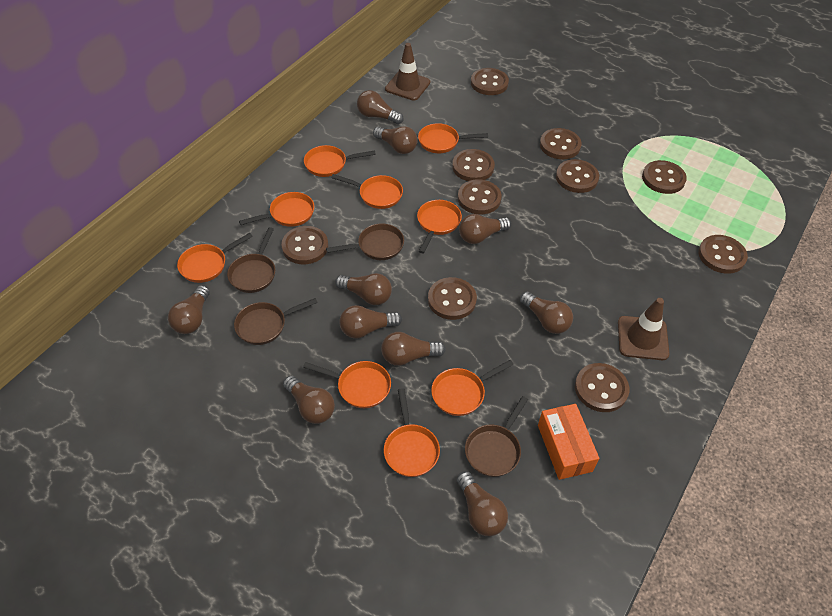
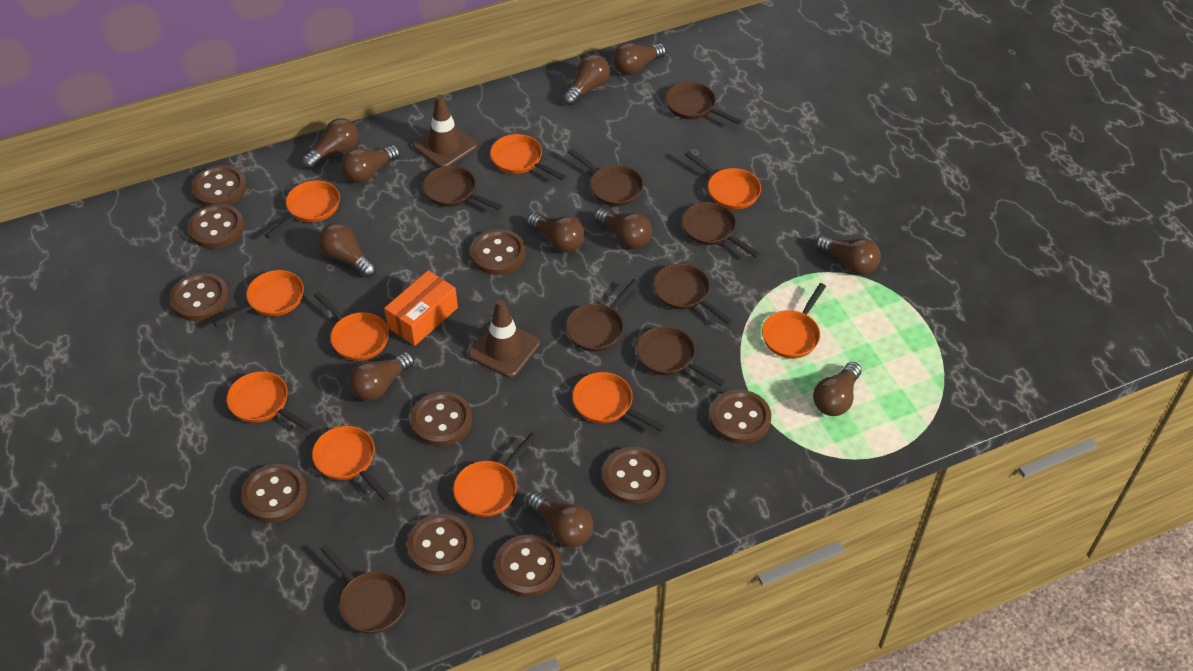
brown light bulb: [168,285,210,334] [283,375,335,424] [335,273,392,305] [339,305,402,338] [357,90,404,124] [373,126,417,154] [381,332,446,366] [456,471,508,536] [459,214,511,244] [520,292,573,334] = 10 -> [302,118,359,169] [319,223,376,277] [341,145,400,183] [349,352,414,401] [527,213,585,252] [527,492,594,547] [563,54,610,106] [594,208,652,249] [613,42,666,75] [813,362,862,416] [816,235,881,275] = 11
brown pan: [227,227,275,293] [234,298,318,345] [326,224,404,260] [465,396,528,477] = 4 -> [320,544,407,634] [423,166,503,211] [566,279,639,352] [568,149,643,206] [637,326,726,387] [653,264,733,325] [666,82,742,125] [682,202,760,258] = 8
orange pan: [177,233,253,283] [239,192,314,227] [303,361,391,408] [304,145,376,177] [331,174,403,209] [384,388,440,477] [417,200,462,254] [418,123,488,153] [431,360,514,416] = 9 -> [213,270,304,327] [227,371,313,431] [265,180,340,239] [312,426,390,501] [314,291,389,361] [453,433,537,517] [490,134,566,180] [572,372,666,432] [685,151,761,209] [762,283,826,359] = 10

